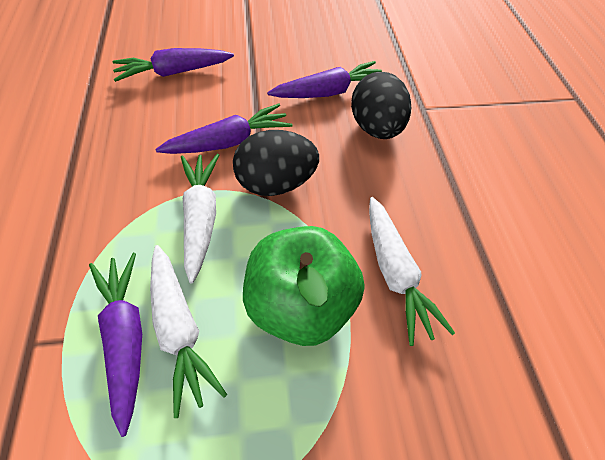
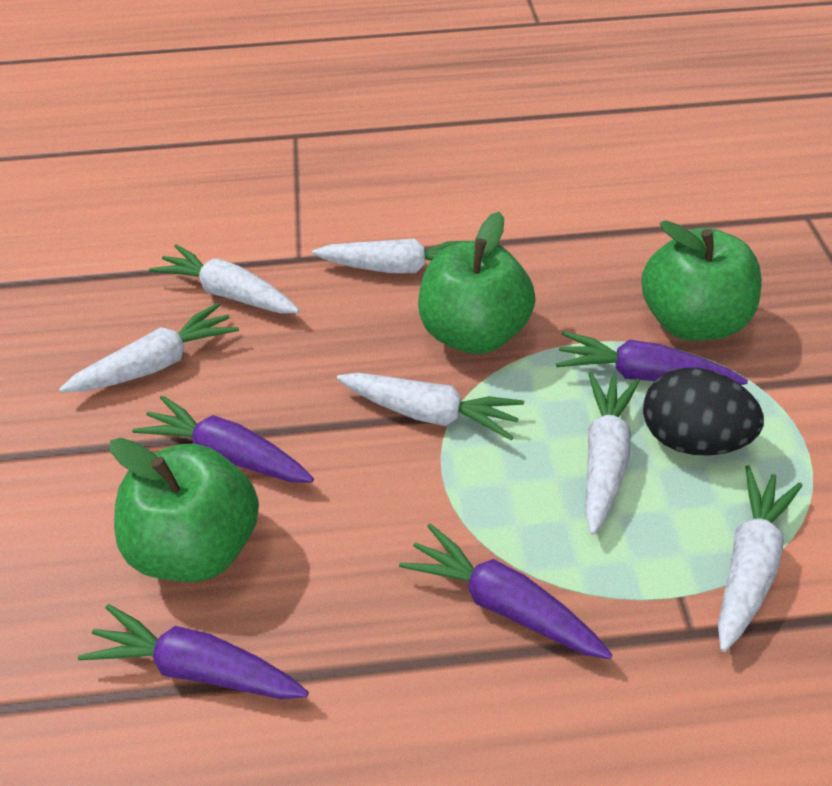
black egg: [233,130,319,196] [351,72,411,139] = 2 -> [643,368,764,456] = 1
green apple: [243,226,364,346] = 1 -> [110,438,259,582] [418,211,536,354] [641,220,762,341] = 3
white carrot: [150,245,227,418] [181,154,219,284] [369,197,455,346] = 3 -> [59,303,239,393] [149,244,299,313] [312,238,467,273] [337,373,524,441] [585,372,640,535] [718,466,803,652] = 6

